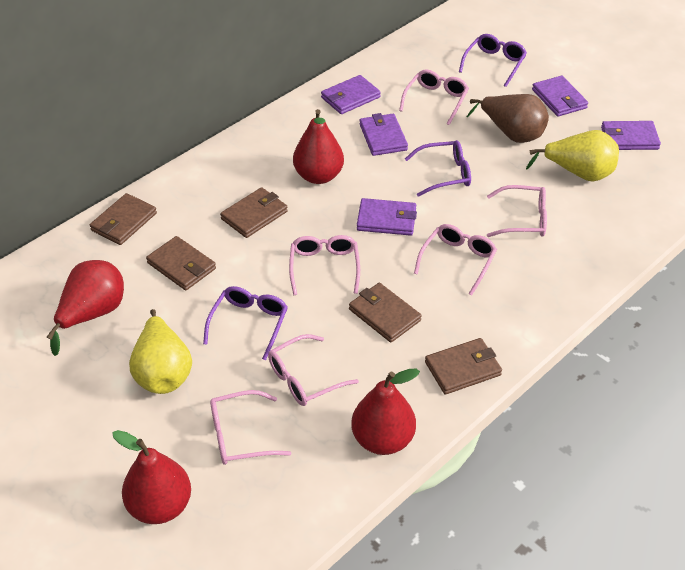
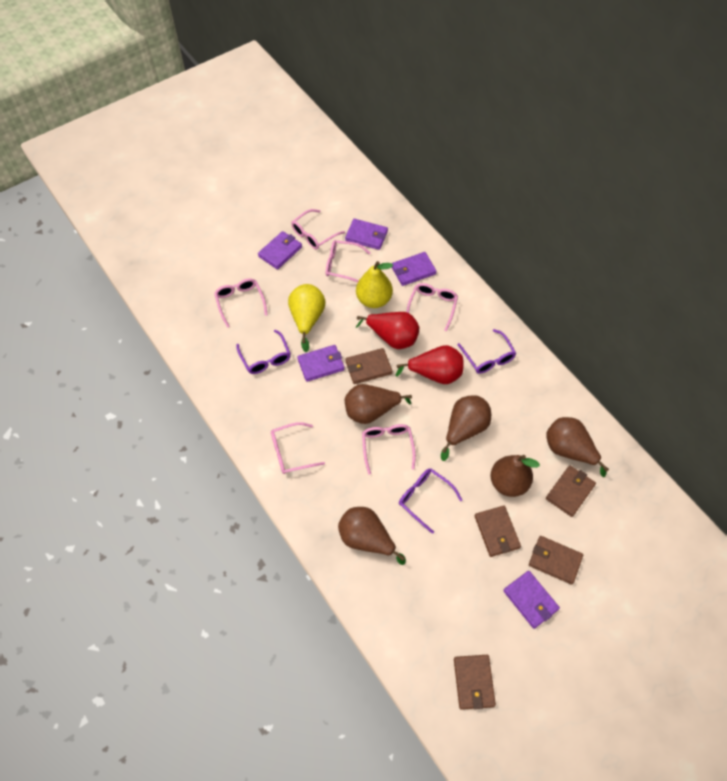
brown pear: [467,94,549,143] = 1 -> [338,507,406,565] [345,384,412,424] [441,395,491,461] [491,455,540,497] [546,417,609,477] = 5
red pear: [47,260,124,356] [112,430,191,524] [293,109,344,184] [351,369,420,455] = 4 -> [356,312,419,349] [395,345,464,384] = 2

